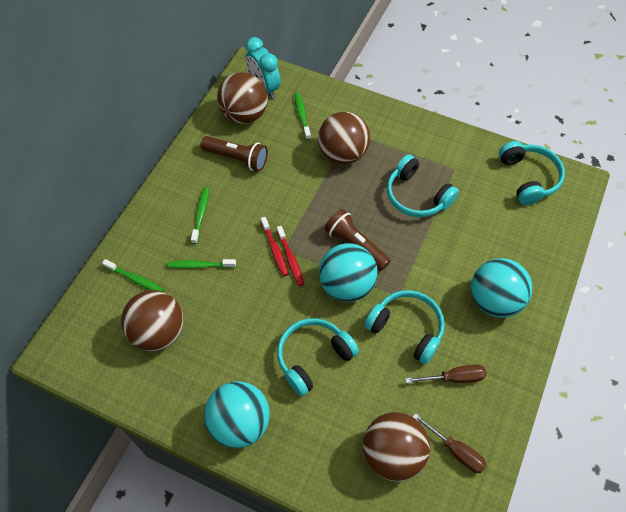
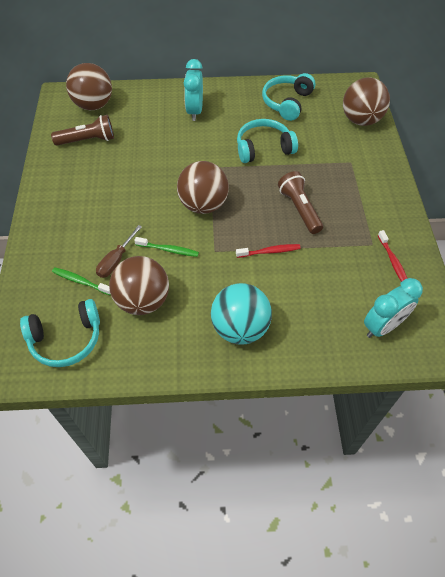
brown screwdriver: [405,365,486,383] [413,413,487,473] = 2 -> [96,225,142,278] = 1
green toothbrush: [102,259,164,292] [167,259,236,269] [191,187,209,244] [294,93,311,140] = 4 -> [52,267,111,295] [134,237,199,257] = 2
turquoise ball: [204,381,270,448] [319,243,378,302] [471,258,532,318] = 3 -> [211,283,272,345] = 1
turquoise clock: [245,37,281,99] = 1 -> [184,59,203,121] [364,278,423,338] = 2
turquoise headphones: [277,318,359,396] [364,290,445,364] [387,154,459,217] [499,141,565,205] = 4 -> [20,299,100,367] [237,119,298,163] [262,73,315,121] = 3

